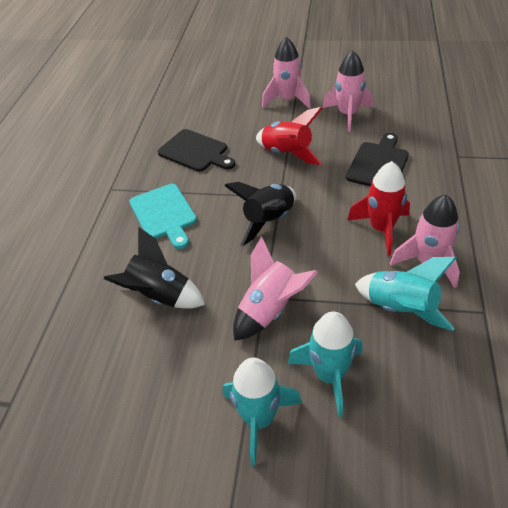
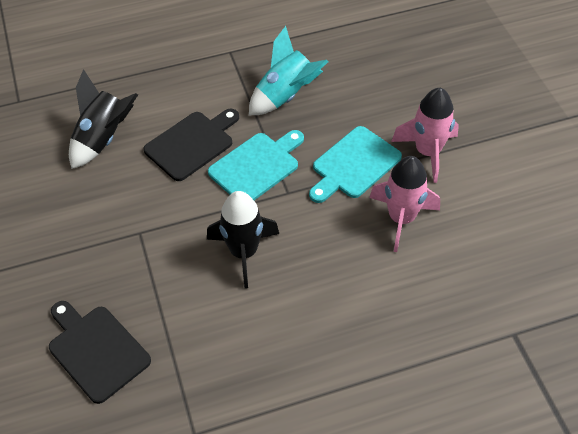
pink rocket: [233,236,318,341] [262,37,311,109] [322,51,373,132] [390,195,460,288] = 4 -> [369,156,440,252] [391,88,459,183] = 2
red rocket: [256,107,323,165] [347,161,410,256] = 2 -> none = 0
turquoise cutting board: [129,184,197,249] = 1 -> [208,130,304,200] [309,126,402,203] = 2
turquoise rocket: [223,358,302,466] [288,312,363,417] [355,257,456,331] = 3 -> [249,26,328,115] = 1

